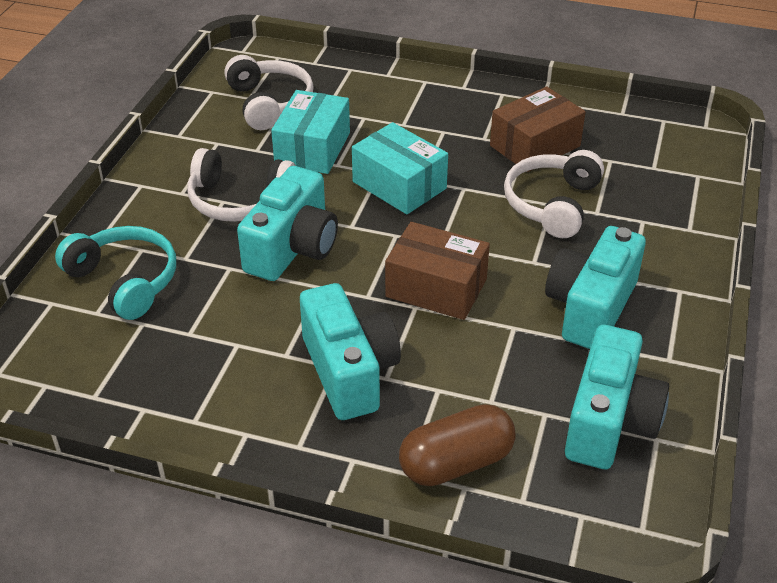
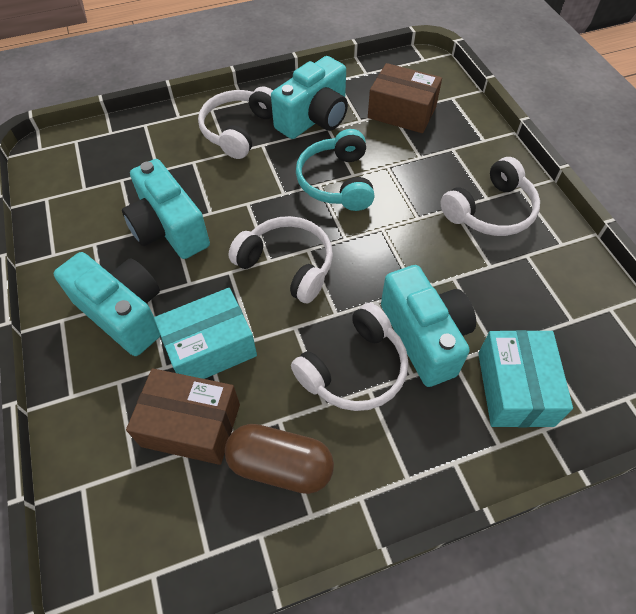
white headphones: [187,148,296,222] [224,55,314,130] [504,150,604,238] = 3 -> [198,86,273,159] [228,216,333,303] [291,303,408,411] [440,157,540,236] = 4

